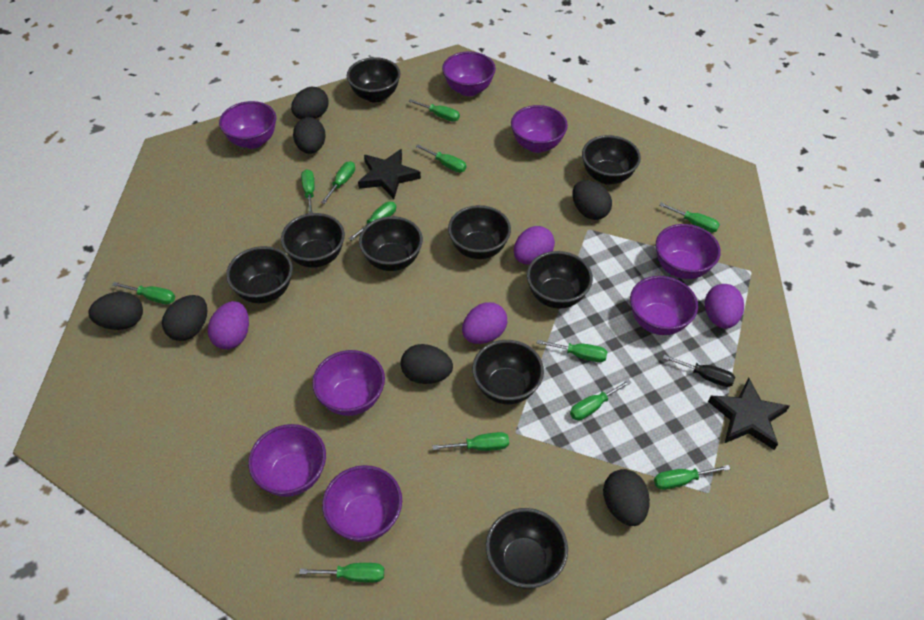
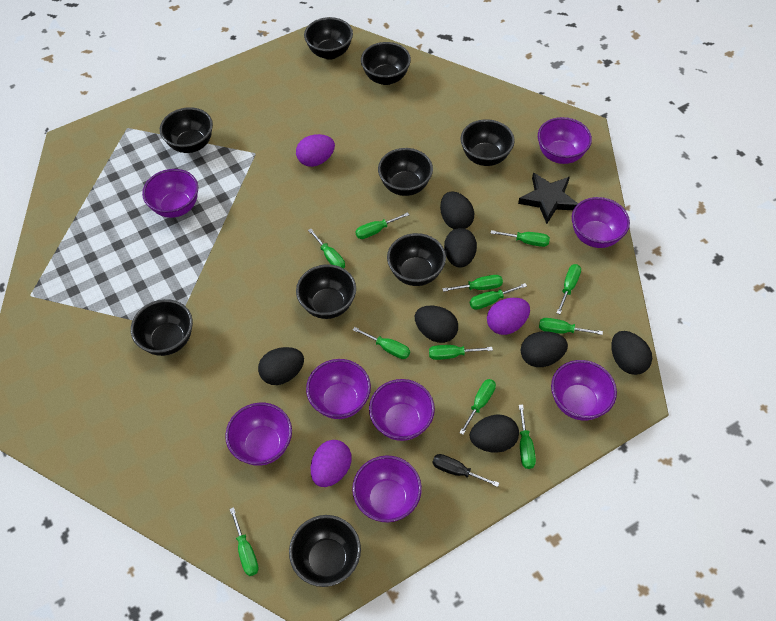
black star: [358,149,421,199] [708,377,789,450] = 2 -> [518,173,578,224] = 1
purple egg: [208,301,249,349] [462,302,507,344] [514,226,555,265] [705,284,744,329] = 4 -> [296,134,335,167] [311,440,351,487] [487,298,530,335] = 3

